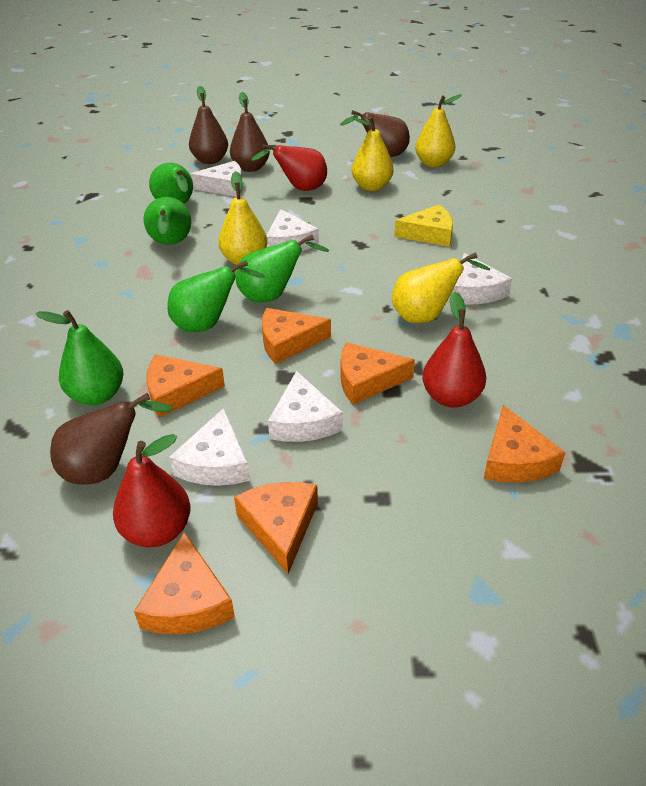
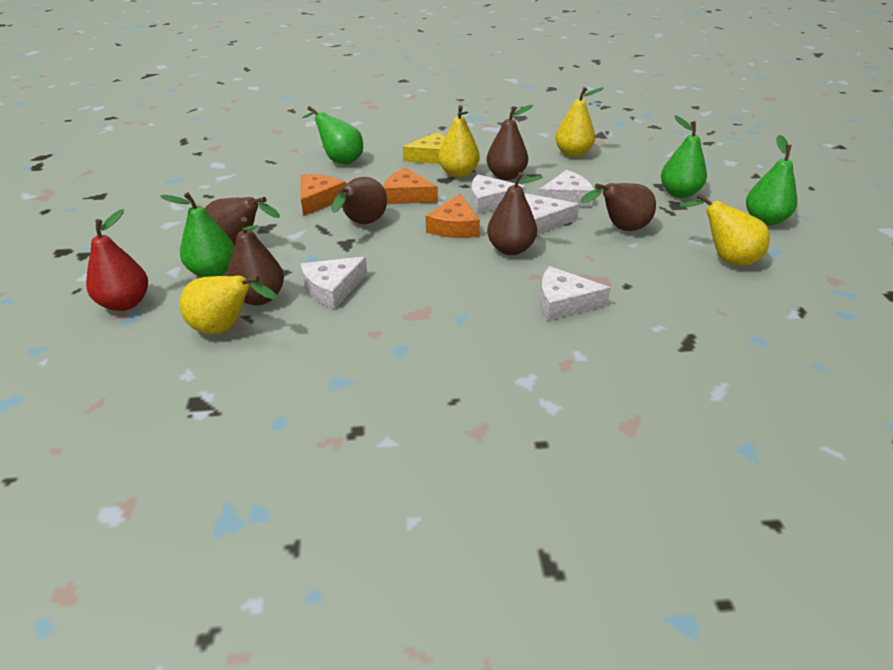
brown pear: [50,393,173,485] [189,86,228,164] [230,92,270,172] [340,110,410,157] = 4 -> [205,197,280,247] [227,217,284,305] [331,177,387,224] [487,105,533,180] [487,172,543,255] [581,183,656,231] = 6
green pear: [36,310,123,405] [144,197,191,245] [149,163,193,204] [167,260,265,332] [236,235,329,302] = 5 -> [160,192,234,277] [302,106,363,164] [661,115,707,198] [746,135,797,225] = 4
orange cheese: [134,532,235,635] [147,354,225,418] [234,482,318,574] [262,308,331,364] [341,342,415,405] [484,405,565,483] = 6 -> [301,174,346,216] [383,168,438,204] [426,194,480,238] = 3
red pear: [113,434,191,547] [251,144,327,191] [422,292,486,408] = 3 -> [86,209,148,311] = 1

